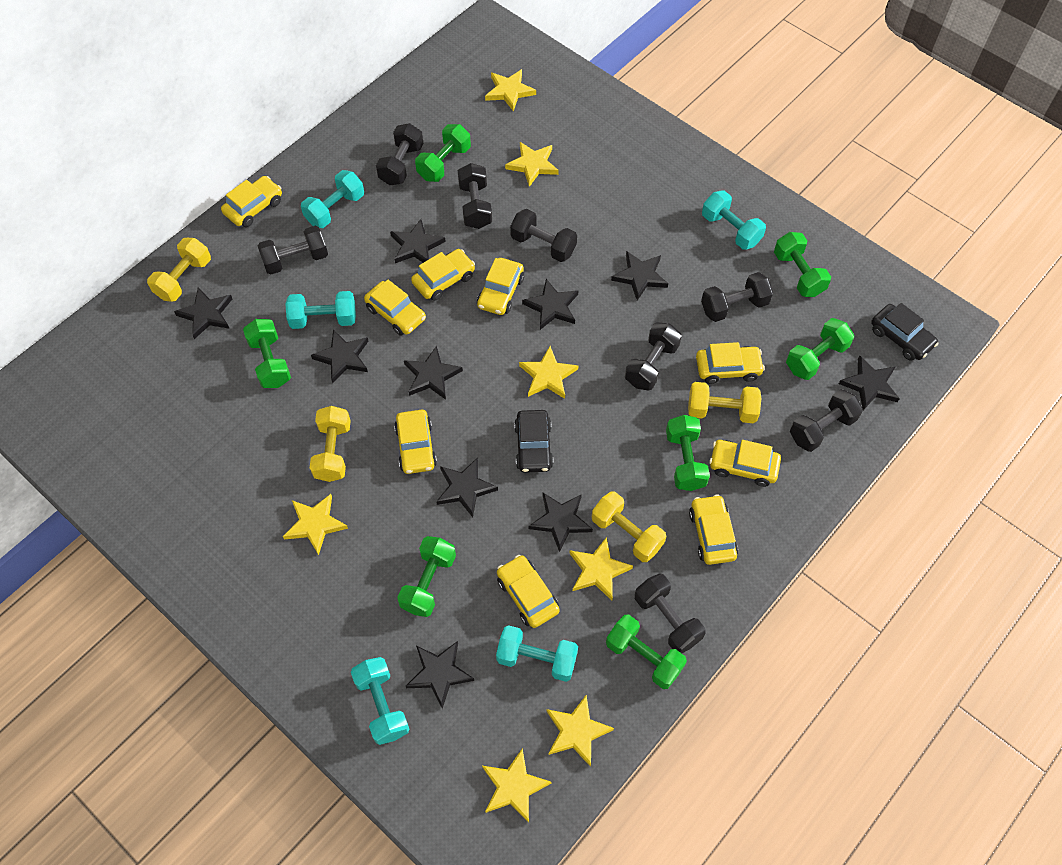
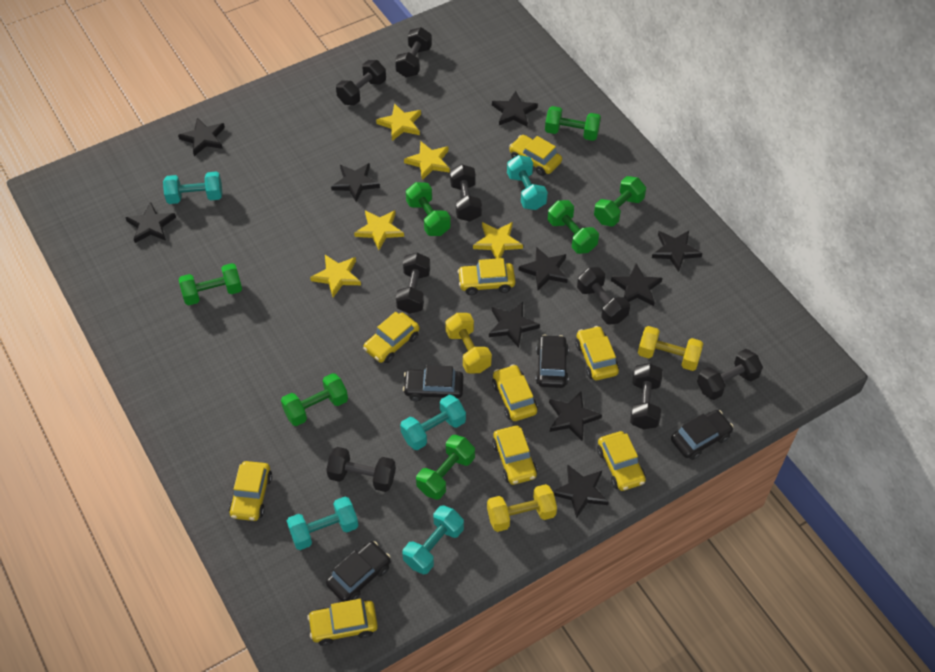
black car: [514,410,554,473] [871,303,938,361] = 2 -> [326,541,391,602] [403,365,464,401] [535,334,569,388] [671,410,733,460] = 4
yellow dumbbell: [147,238,211,302] [310,406,351,482] [592,491,666,562] [688,382,762,423] = 4 -> [445,313,492,374] [487,484,557,532] [638,326,703,371] = 3
yellow star: [283,494,348,555] [482,748,552,823] [485,69,536,111] [505,142,559,187] [519,346,579,399] [546,695,614,767] [569,537,633,601] = 7 -> [310,255,361,297] [354,210,404,250] [376,103,421,141] [404,141,450,180] [473,222,523,259] = 5

